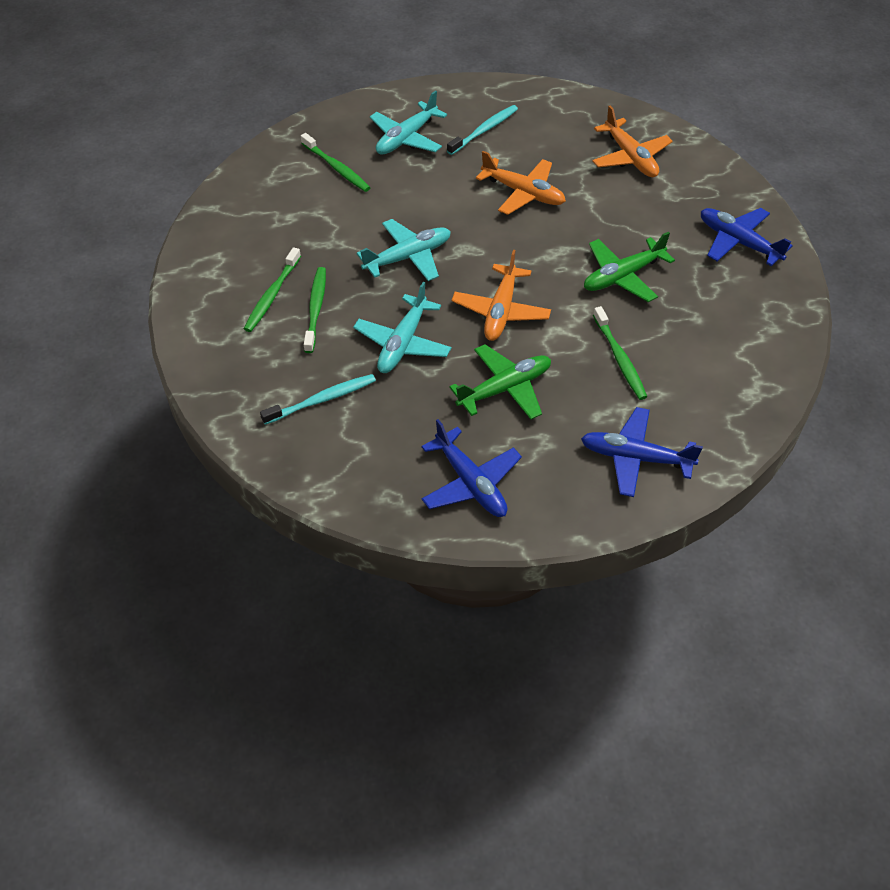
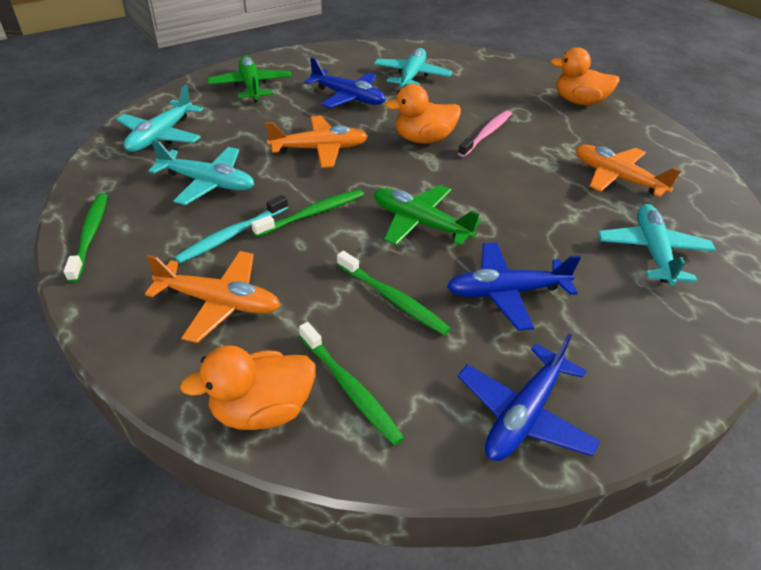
orange duck: none = 0 -> [180,345,316,430] [385,84,461,144] [550,47,620,105] = 3
pink toothbrush: none = 0 -> [458,110,512,157] = 1
turquoise plane: [353,282,452,373] [357,219,451,281] [370,90,447,155] = 3 -> [116,85,203,152] [148,140,254,205] [374,48,452,88] [598,204,716,286] = 4
turquoise toothbrush: [260,374,376,425] [447,105,518,155] = 2 -> [175,195,288,263] = 1

